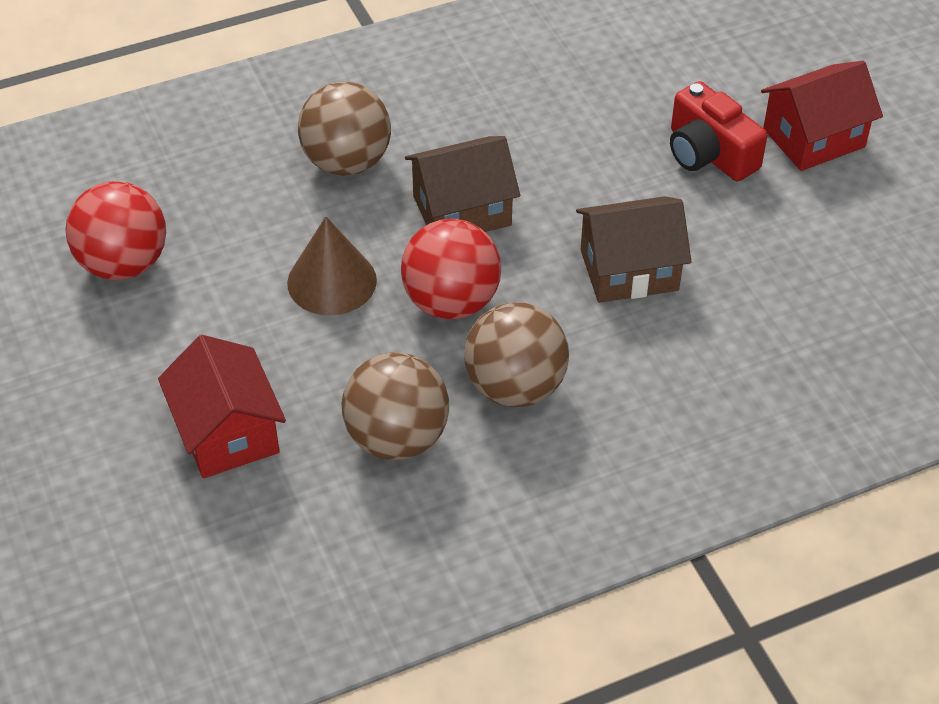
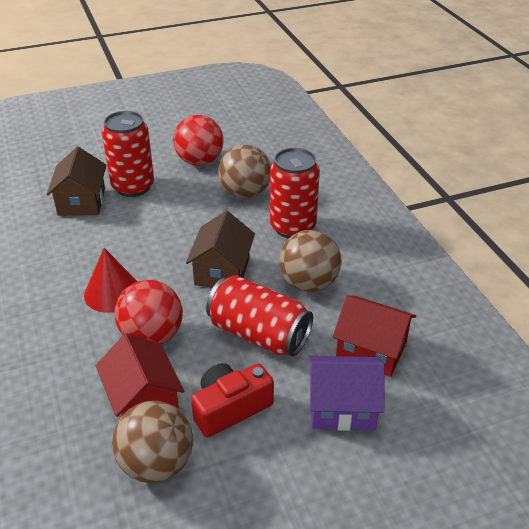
brown cone: [287,216,377,315] = 1 -> none = 0
purple house: none = 0 -> [309,356,384,431] = 1
red can: none = 0 -> [102,111,154,197] [206,275,313,356] [270,148,320,239] = 3
red cone: none = 0 -> [84,248,138,313] = 1

